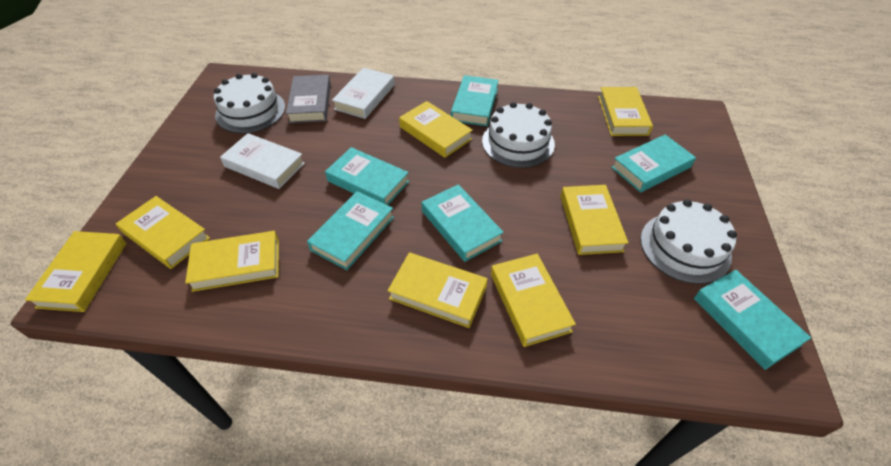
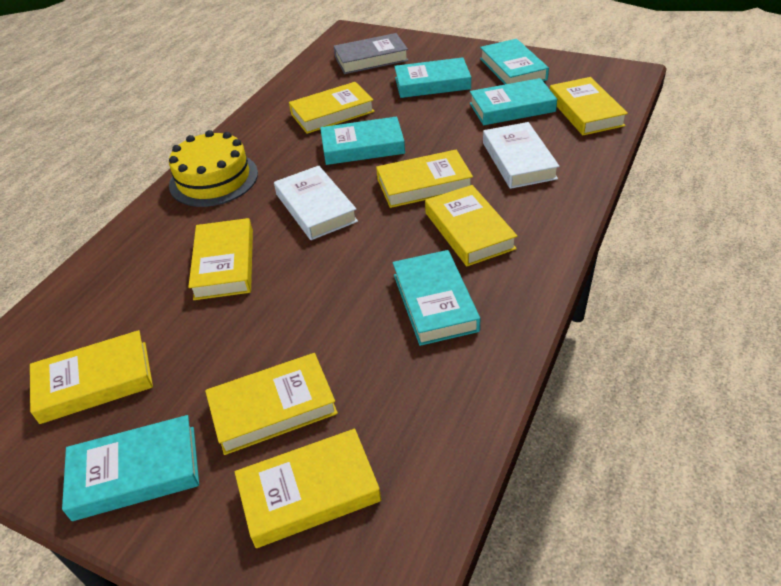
white cake: [214,73,285,133] [482,102,555,168] [640,199,737,284] = 3 -> none = 0
yellow cake: none = 0 -> [169,130,258,207] = 1

